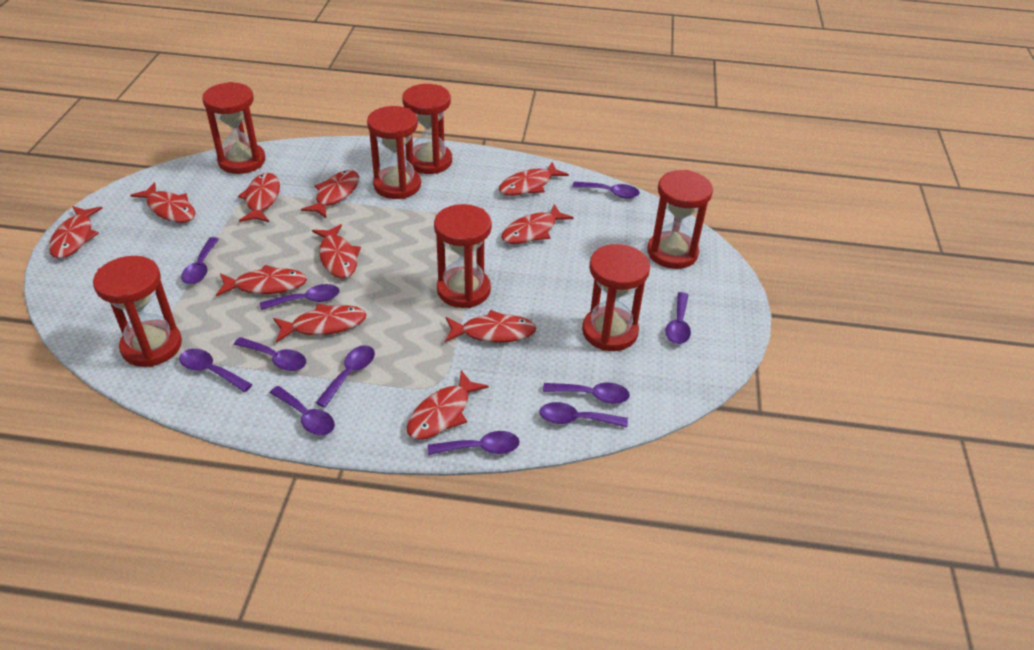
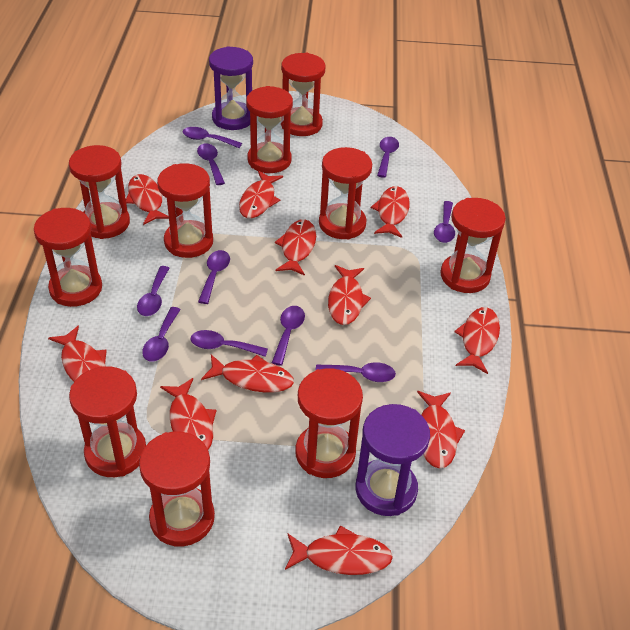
purple hourglass: none = 0 -> [209,46,253,130] [356,404,430,516] = 2
purple spoon: [179,349,252,392] [181,237,219,284] [234,337,306,371] [260,284,340,310] [270,386,335,435] [315,345,375,407] [428,431,520,455] [539,402,628,427] [543,382,630,404] [572,182,640,198] [665,292,691,344] = 11 -> [137,266,169,316] [142,307,181,362] [183,127,242,148] [190,330,268,357] [197,144,225,185] [198,250,230,304] [272,306,305,366] [316,362,396,382] [377,137,399,178] [434,201,455,243] = 10
red hourglass: [93,256,182,367] [202,82,265,174] [367,106,421,199] [402,84,452,174] [434,204,492,308] [582,244,650,351] [647,170,713,269] = 7 -> [34,208,102,307] [69,145,130,239] [69,366,146,477] [139,431,215,547] [157,163,213,258] [246,86,293,173] [281,53,326,136] [295,368,363,478] [319,147,372,239] [440,198,506,293] = 10

